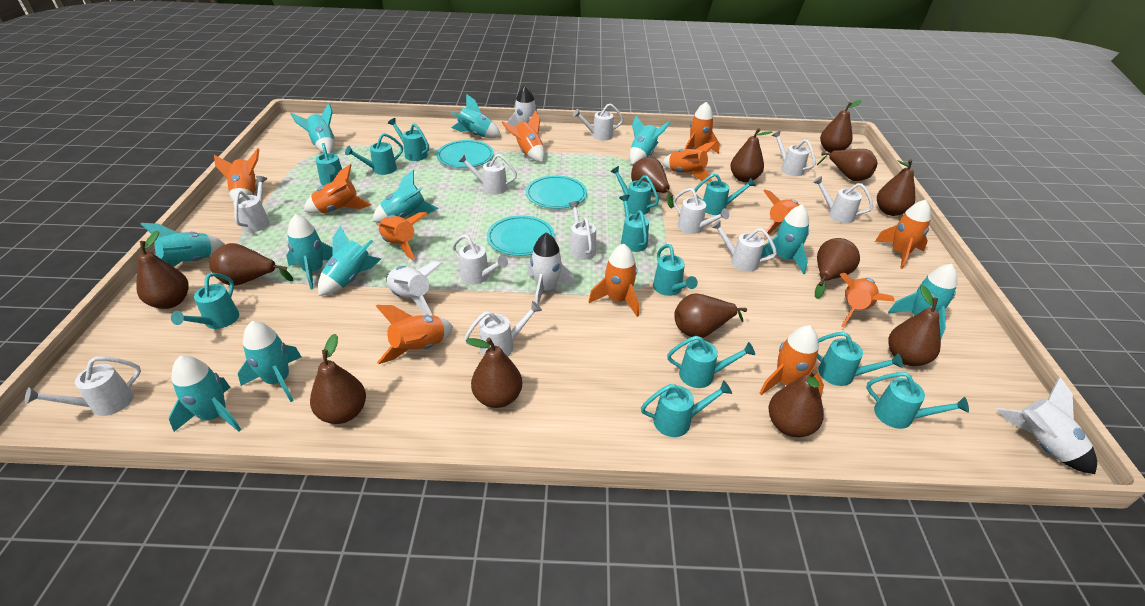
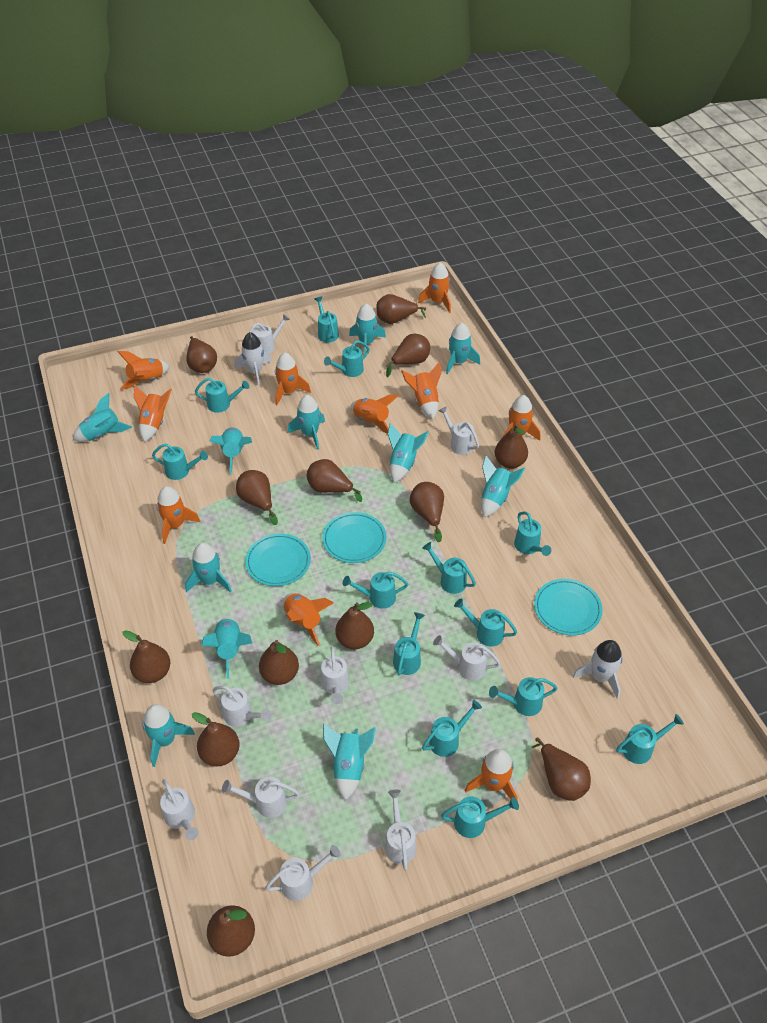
orange rocket: [214,148,259,202] [304,164,372,214] [376,305,453,364] [377,212,428,260] [501,110,545,162] [589,244,639,317] [662,141,717,182] [685,102,720,154] [760,325,824,396] [762,190,800,236] [839,273,894,328] [875,200,931,269] = 12 -> [117,351,170,390] [133,386,172,442] [157,486,200,544] [275,353,311,405] [283,593,334,646] [350,394,398,434] [401,362,441,419] [418,263,451,313] [465,749,518,801] [503,395,540,441] = 10
turquoise watering can: [171,273,239,329] [316,143,342,185] [345,133,403,175] [388,118,429,161] [610,166,659,215] [619,195,649,252] [641,380,732,437] [653,244,698,296] [667,336,755,388] [693,173,756,215] [817,332,903,386] [866,372,969,429] = 12 -> [152,443,208,480] [195,378,249,413] [314,296,339,343] [324,340,370,377] [343,572,408,609] [393,612,425,675] [422,542,476,594] [422,700,482,757] [441,797,519,838] [454,598,517,647] [489,677,557,716] [514,511,551,556] [616,714,684,764] = 13
white rocket: [386,262,443,316] [505,85,537,133] [527,232,575,304] [996,377,1097,474] = 4 -> [235,332,272,386] [573,640,622,699] = 2
white watering can: [25,356,141,416] [233,176,270,232] [452,234,508,284] [458,154,517,195] [464,301,542,357] [569,201,596,260] [573,103,623,141] [673,188,729,234] [711,220,777,272] [772,131,816,176] [813,176,873,223] = 11 -> [160,779,198,840] [212,686,271,727] [222,777,299,818] [249,314,290,354] [265,845,341,901] [321,646,349,704] [385,790,417,870] [433,635,501,681] [439,406,479,455] = 9

